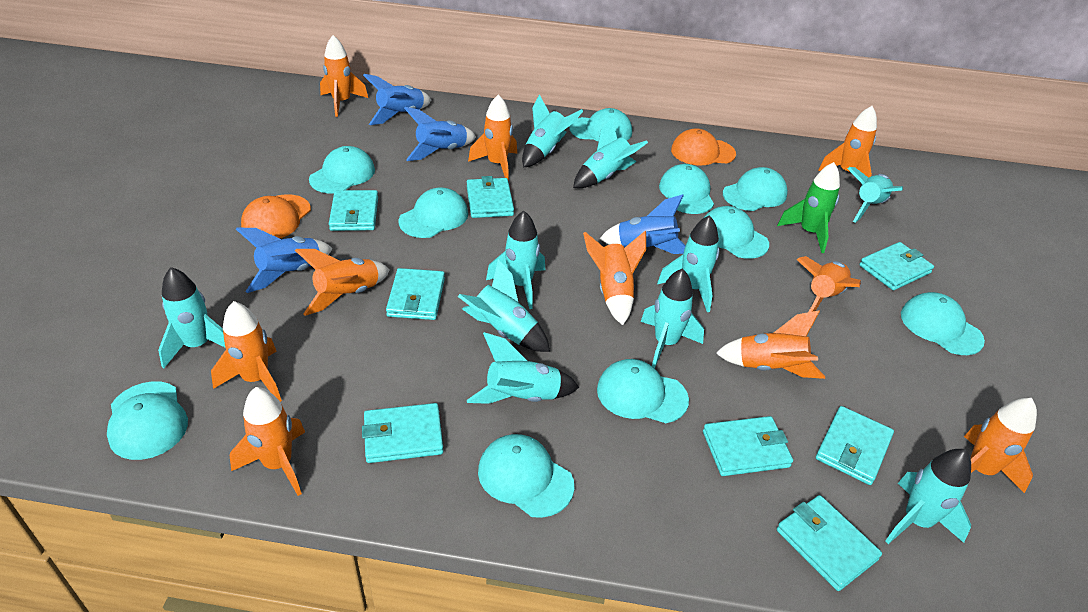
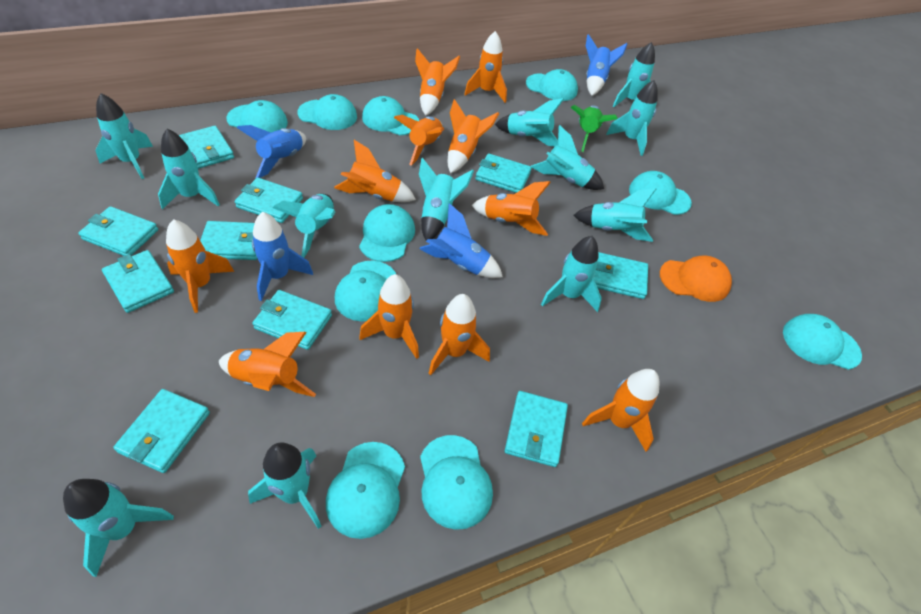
orange cap: [241,194,311,238] [671,128,736,166] = 2 -> [660,256,732,302] = 1
orange rocket: [211,301,282,402] [230,387,305,496] [295,249,390,316] [320,35,368,117] [468,94,517,181] [583,231,646,325] [716,310,825,379] [796,256,861,312] [818,106,877,178] [964,398,1037,493] = 10 -> [166,219,234,313] [219,332,316,397] [334,140,416,202] [359,274,419,359] [394,115,444,166] [415,48,460,116] [429,294,490,375] [448,99,499,173] [464,31,507,103] [472,181,551,236] [582,369,659,452] = 11
turquoise rocket: [158,267,226,368] [458,259,550,352] [467,332,579,404] [486,211,545,309] [522,94,583,168] [573,118,648,188] [641,268,704,369] [657,215,719,312] [847,167,903,223] [885,449,971,544] = 10 -> [63,479,174,577] [95,93,153,179] [158,129,220,209] [248,443,321,529] [273,194,335,258] [419,158,474,241] [495,98,564,147] [531,125,604,190] [541,236,602,312] [574,188,656,242] [606,80,658,156] [613,42,655,107] = 12
turquoise wallet: [329,190,378,231] [362,403,443,463] [386,268,445,320] [467,176,514,218] [703,416,793,476] [777,495,882,591] [816,406,894,485] [860,242,934,290] = 8 -> [78,206,158,256] [102,250,174,313] [113,389,210,473] [179,126,234,169] [200,221,258,260] [235,178,303,223] [252,290,332,350] [475,153,532,193] [505,391,568,467] [593,252,648,299] = 10

